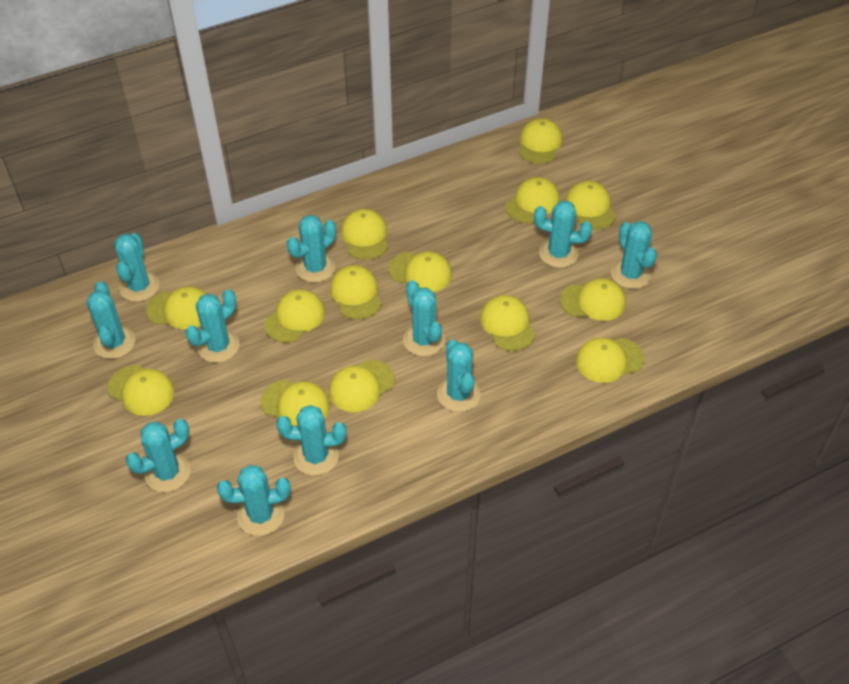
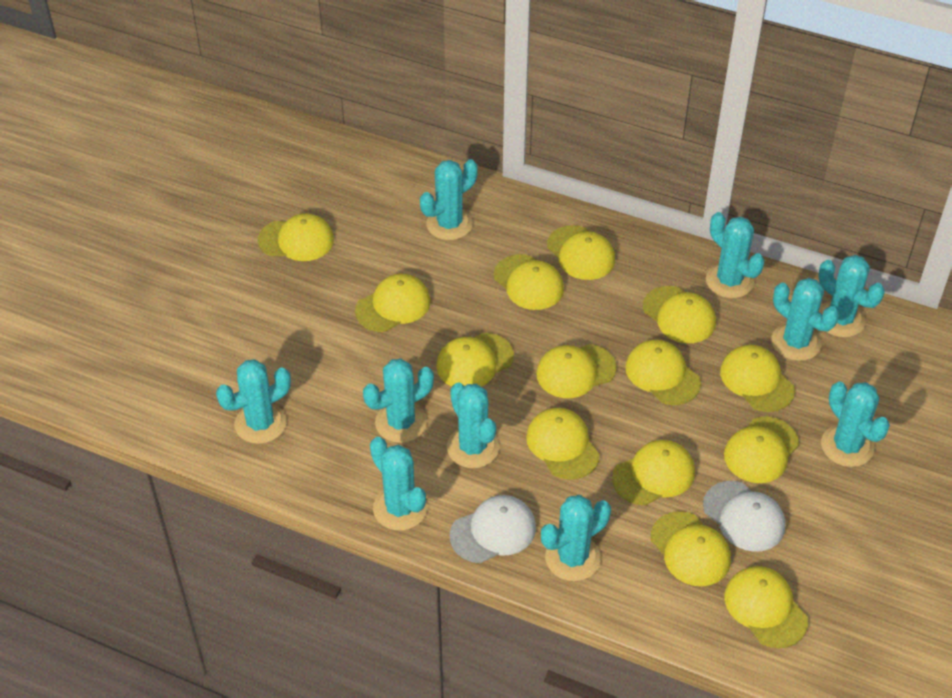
turquoise cactus: [87,281,136,359] [114,233,160,302] [126,419,191,492] [186,289,240,363] [217,465,291,536] [276,405,347,476] [287,215,336,283] [403,280,445,356] [437,339,481,412] [534,200,592,268] [611,221,657,289] = 11 -> [216,359,291,444] [363,358,434,443] [370,437,427,531] [420,159,478,240] [447,383,499,468] [541,495,611,581] [706,212,765,298] [771,278,839,361] [818,255,885,338] [821,382,890,467] = 10
white cap: none = 0 -> [450,495,536,563] [703,481,785,552] = 2

